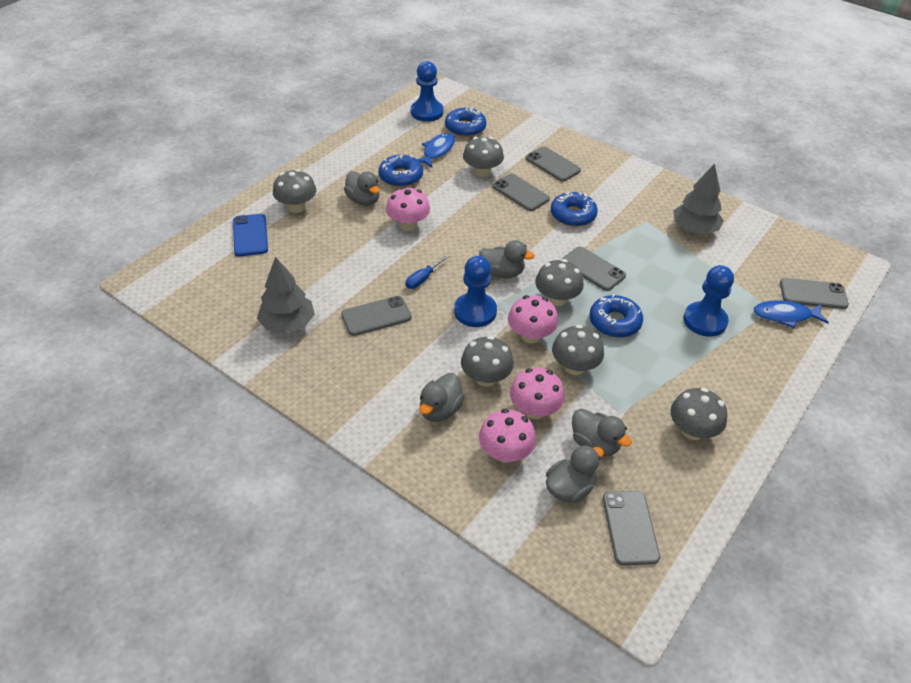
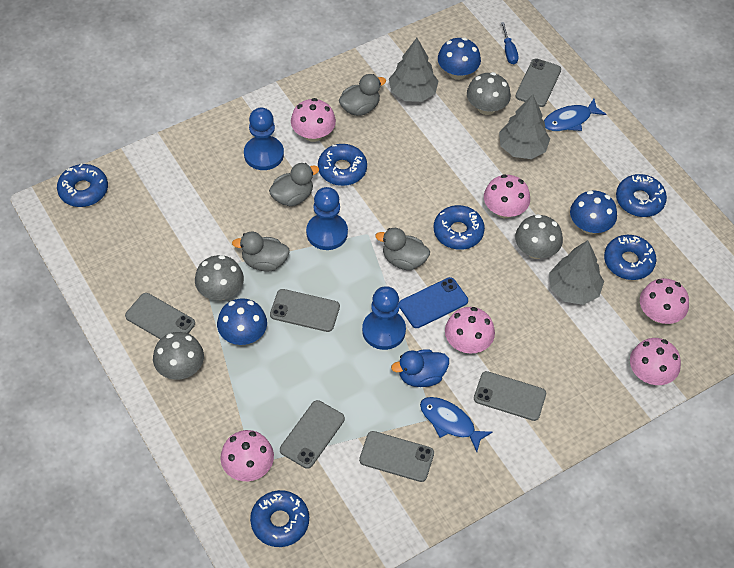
blue donut: [378,155,423,187] [445,107,486,137] [551,192,598,227] [589,294,643,338] = 4 -> [57,163,108,207] [250,490,309,547] [318,144,367,186] [434,205,485,250] [604,235,656,280] [616,174,667,217] = 6
blue duck: none = 0 -> [391,349,449,387] = 1
blue mushroom: none = 0 -> [217,298,267,345] [438,37,481,80] [570,190,617,234] = 3
grey duck: [344,171,380,206] [419,373,464,422] [479,240,535,278] [546,445,604,503] [572,409,632,456] = 5 -> [232,232,290,272] [269,163,319,206] [339,74,386,116] [375,228,430,270] = 4
grey mushroom: [273,169,316,213] [461,336,514,387] [463,137,504,177] [535,259,584,306] [552,325,604,375] [670,388,727,440] = 6 -> [153,332,204,380] [195,255,244,300] [467,72,511,115] [515,214,563,259] = 4
grey tree: [257,257,315,334] [673,164,724,235] = 2 -> [389,38,438,102] [499,95,550,159] [549,240,604,305] = 3
pink mushroom: [386,187,430,231] [479,409,536,463] [508,295,558,343] [510,368,565,419] = 4 -> [220,430,274,481] [291,98,336,142] [445,307,495,353] [484,174,530,218] [630,338,681,385] [640,278,689,324] = 6

